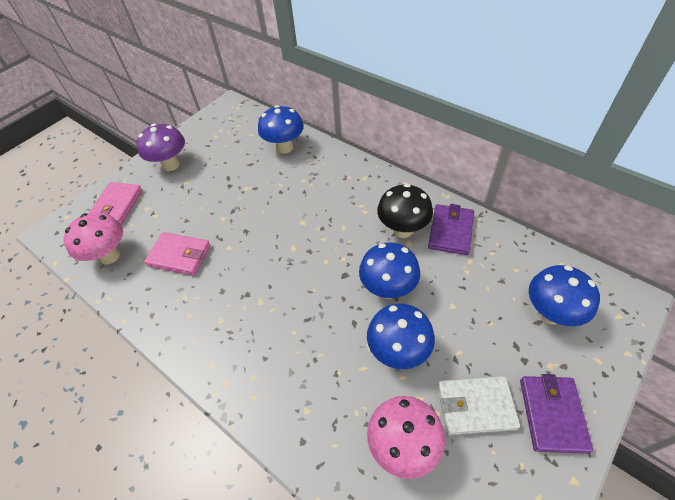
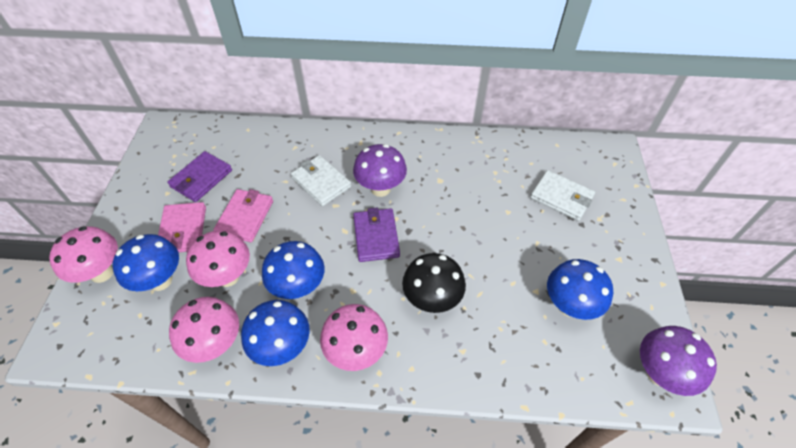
pink mushroom: [64,212,123,264] [367,396,445,479] = 2 -> [49,226,118,283] [169,297,239,363] [186,230,250,287] [320,304,388,371] = 4
purple mushroom: [137,124,185,171] = 1 -> [353,144,407,197] [640,326,717,396] = 2
white wallet: [437,376,520,435] = 1 -> [291,155,351,206] [530,170,595,221] = 2

